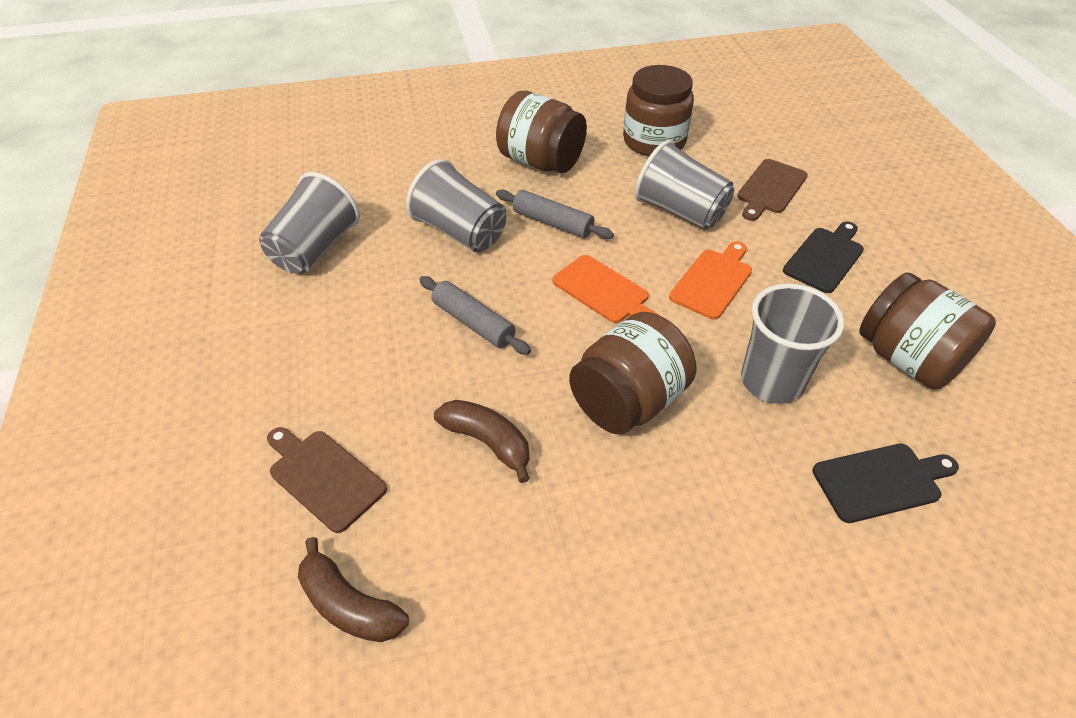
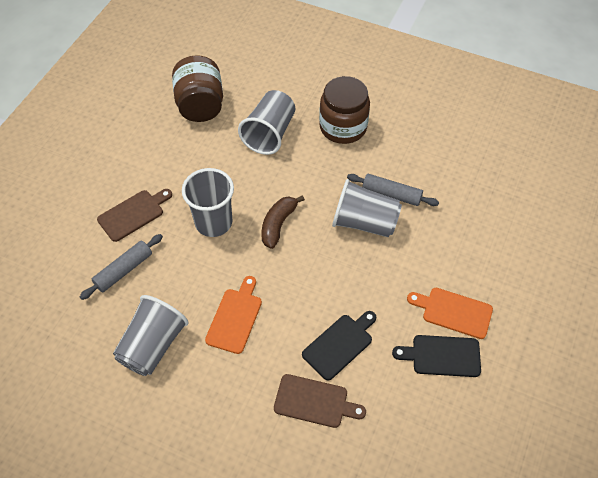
brown banana: [298,537,409,642] [434,400,530,483] = 2 -> [262,195,305,249] = 1
brown jar: [496,91,587,173] [569,312,696,434] [623,65,694,156] [859,273,996,389] = 4 -> [172,55,223,122] [319,76,370,144] = 2

